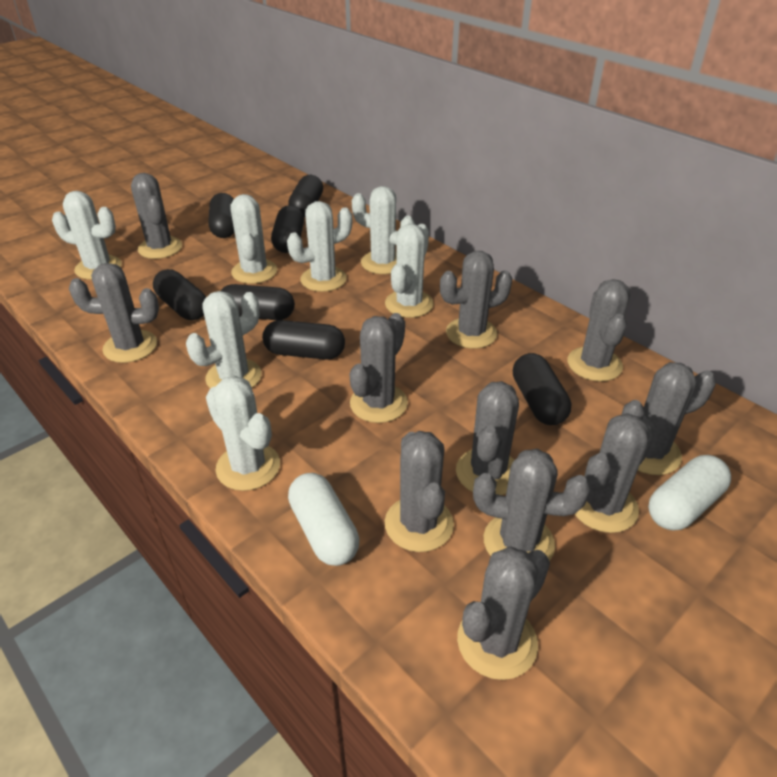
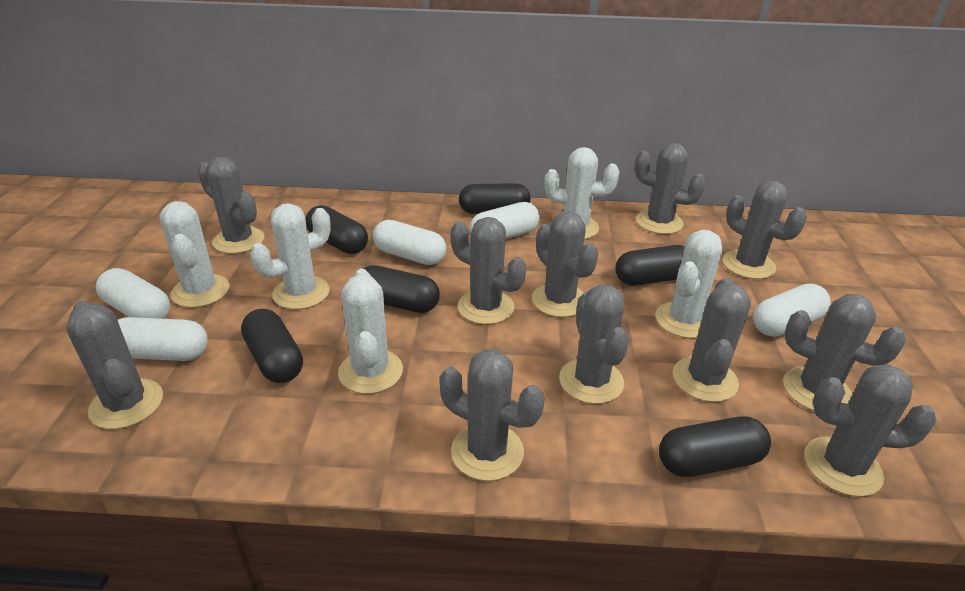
black capsule: [153,269,206,320] [208,193,234,238] [220,284,295,320] [262,320,345,360] [271,205,304,253] [288,175,323,217] [513,353,571,425] = 7 -> [241,309,303,383] [305,205,368,254] [363,265,440,313] [459,183,530,214] [615,245,685,286] [659,416,771,477] = 6
white cactus: [52,191,122,280] [186,291,262,388] [206,376,280,491] [230,194,277,284] [287,201,352,292] [352,186,415,274] [385,224,434,318] = 7 -> [160,201,230,308] [250,203,331,310] [338,269,403,394] [544,147,619,239] [656,230,722,338] = 5
white capsule: [288,473,359,566] [648,455,731,530] = 2 -> [96,268,170,319] [118,317,208,361] [373,220,446,265] [470,202,540,239] [753,283,831,337] = 5

